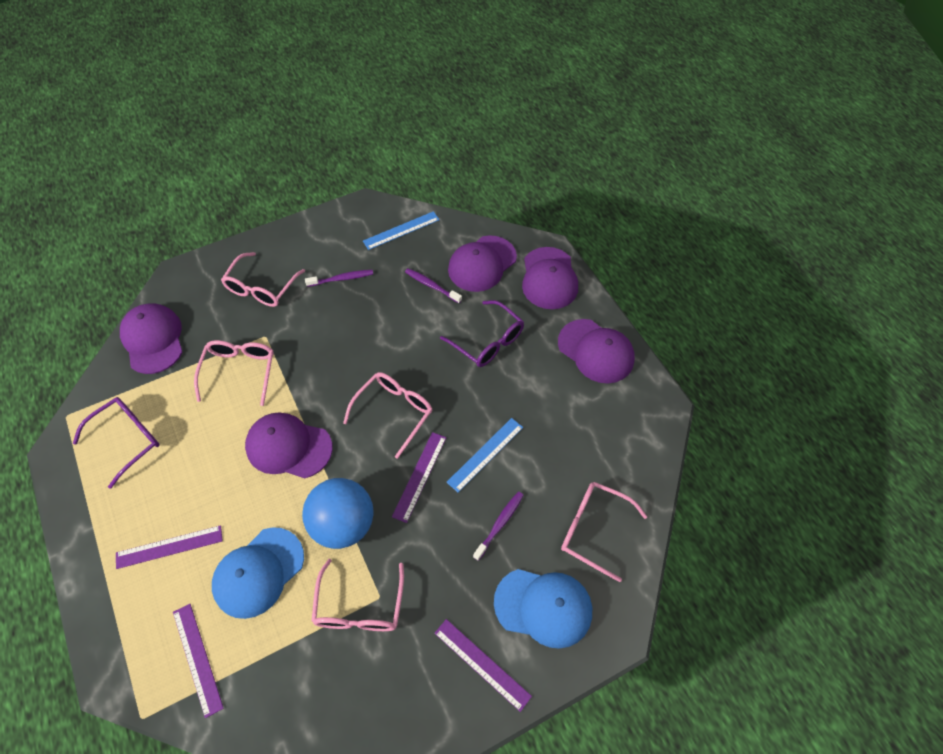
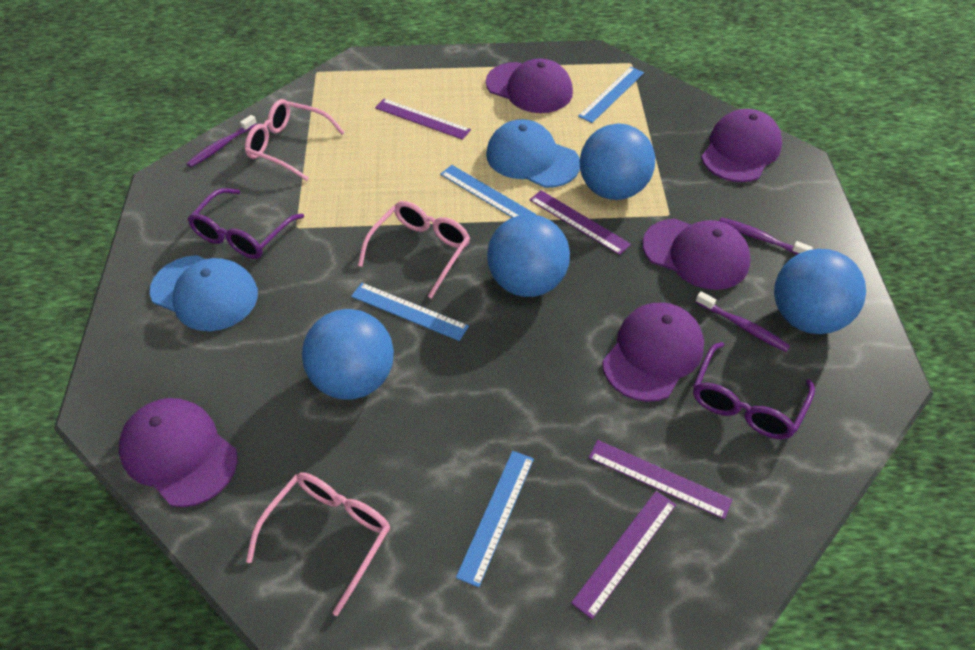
blue ball: [302,478,374,549] = 1 -> [302,309,394,400] [487,214,570,297] [580,123,655,200] [774,249,866,334] = 4
blue ruler: [363,211,440,250] [447,418,523,492] = 2 -> [351,283,469,341] [440,165,536,218] [456,451,534,587] [578,67,644,123] = 4
pink glasses: [194,340,274,406] [221,252,305,307] [311,559,404,631] [343,372,433,459] [561,482,647,582] = 5 -> [245,99,345,181] [246,473,390,616] [358,201,470,299] = 3

